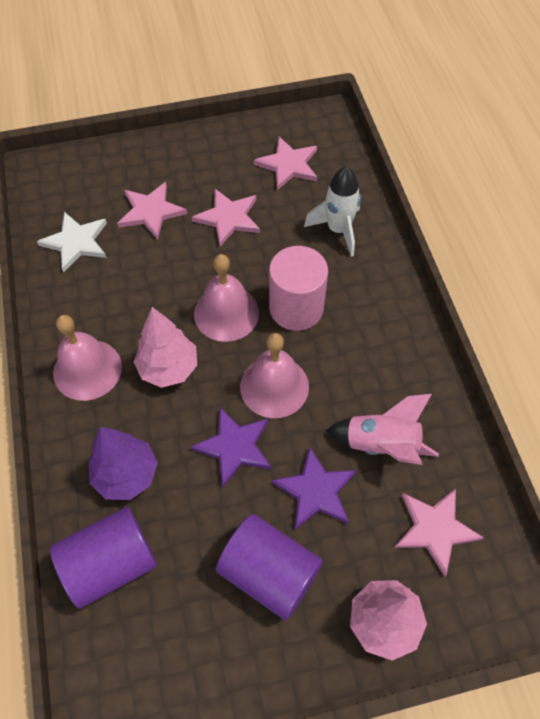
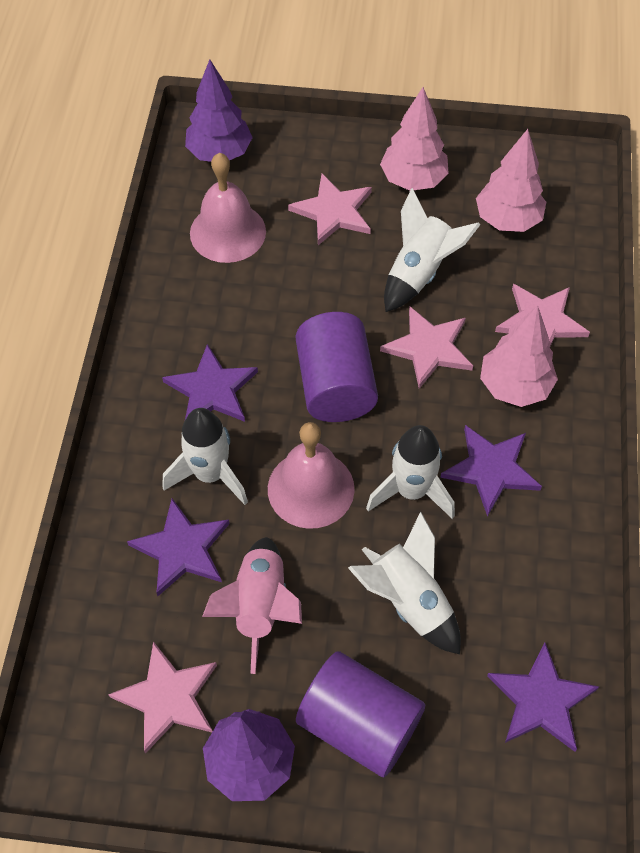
pink bell: [53,315,122,401] [194,254,259,342] [240,333,309,418] = 3 -> [190,153,266,263] [268,422,355,529] = 2
pink cylinder: [269,246,328,331] = 1 -> none = 0
pink tree: [133,307,197,388] [350,580,427,661] = 2 -> [380,87,449,191] [476,129,546,232] [480,305,558,407] = 3
purple star: [190,407,272,488] [272,447,357,530] = 2 -> [127,498,230,596] [162,344,258,422] [440,425,542,517] [487,642,599,752] = 4
purple tree: [89,427,158,500] = 1 -> [185,59,253,162] [203,709,295,801] = 2
white rocket: [304,166,361,257] = 1 -> [163,408,248,505] [348,512,461,654] [366,425,455,519] [384,188,480,312] = 4
white star: [37,212,107,273] = 1 -> none = 0

